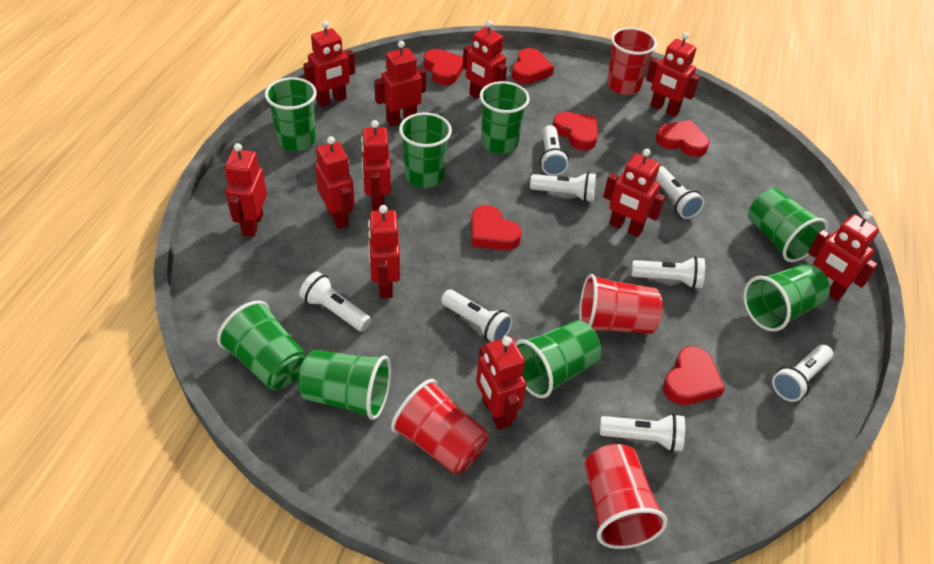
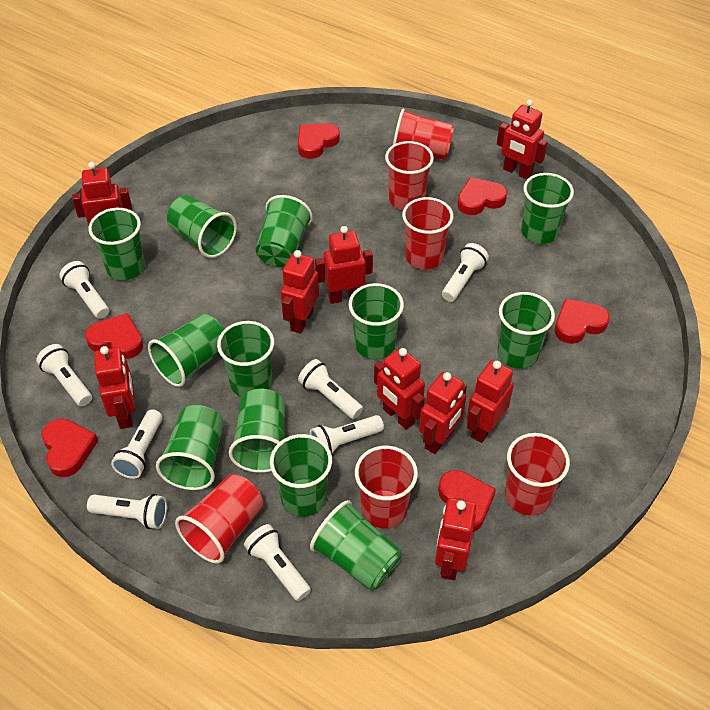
green cup: [217,301,307,390] [265,77,317,151] [298,350,391,420] [399,113,452,188] [479,81,530,154] [515,320,602,398] [743,263,830,332] [748,188,828,262] = 8 -> [88,208,145,281] [148,314,224,387] [156,405,224,490] [167,195,237,258] [217,321,274,397] [229,389,285,473] [255,195,313,267] [270,434,332,517] [310,500,402,591] [349,283,404,360] [498,292,555,369] [521,173,574,244] = 12
red cup: [391,379,488,474] [579,274,663,334] [584,444,668,549] [607,27,657,95] = 4 -> [175,474,264,564] [355,446,418,529] [385,141,434,210] [393,108,454,160] [402,197,453,270] [505,433,570,516] = 6
red robot: [224,143,267,237] [303,21,355,107] [315,136,355,229] [361,120,391,211] [368,205,400,298] [374,41,426,126] [462,20,507,99] [476,336,526,430] [603,149,665,237] [646,32,700,117] [808,211,879,301] = 11 -> [72,162,132,225] [94,346,135,429] [281,250,319,334] [315,226,373,304] [374,348,425,430] [419,372,467,454] [435,498,476,580] [467,360,514,443] [497,99,548,180] = 9

